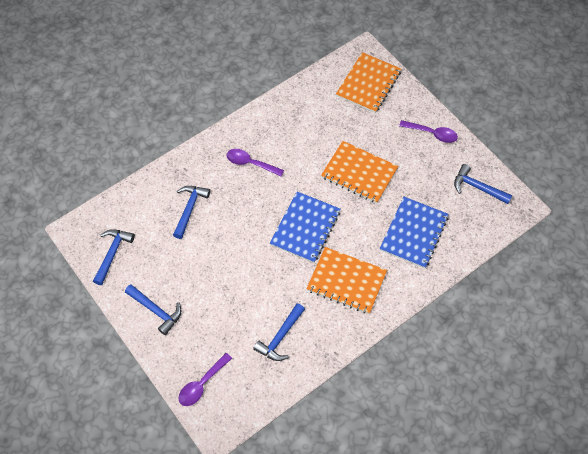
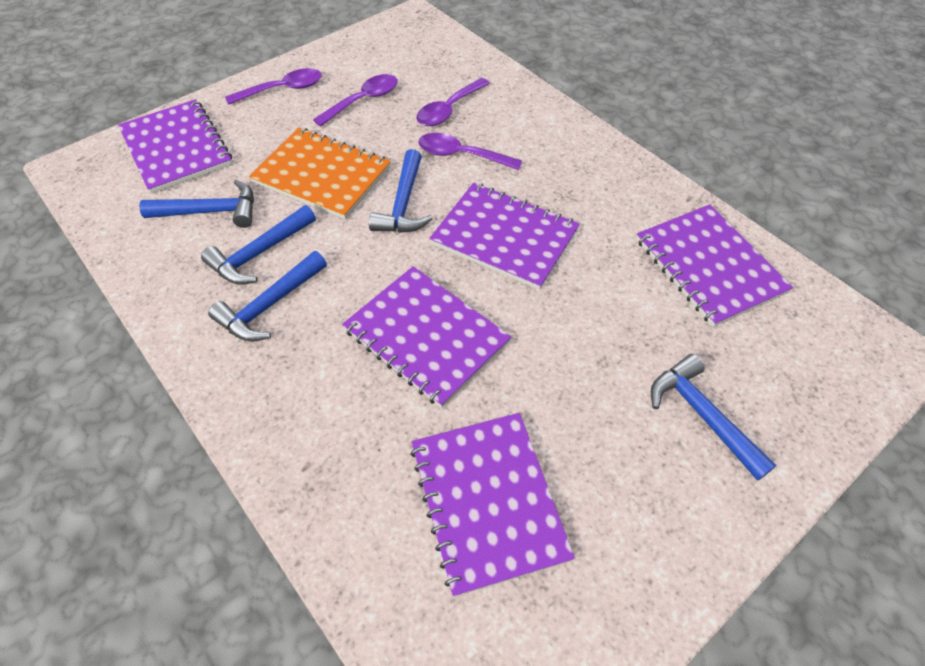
blue notebook: [270,192,341,263] [380,197,449,268] = 2 -> none = 0
orange notebook: [306,247,387,314] [321,141,398,203] [336,52,401,113] = 3 -> [249,128,391,219] = 1
purple notebook: none = 0 -> [118,99,232,194] [342,266,511,408] [410,413,575,597] [429,183,580,290] [636,204,793,327] = 5
purple spoon: [178,353,232,406] [226,149,284,176] [399,120,458,143] = 3 -> [225,68,322,105] [313,74,398,127] [416,78,490,126] [418,133,522,170] = 4

